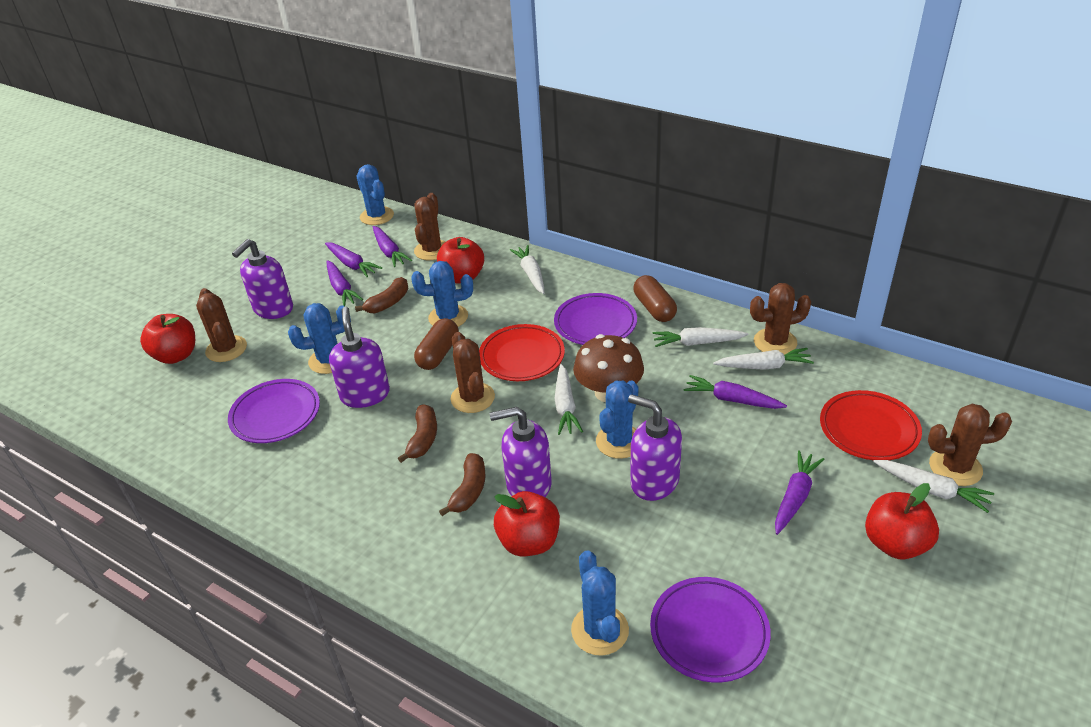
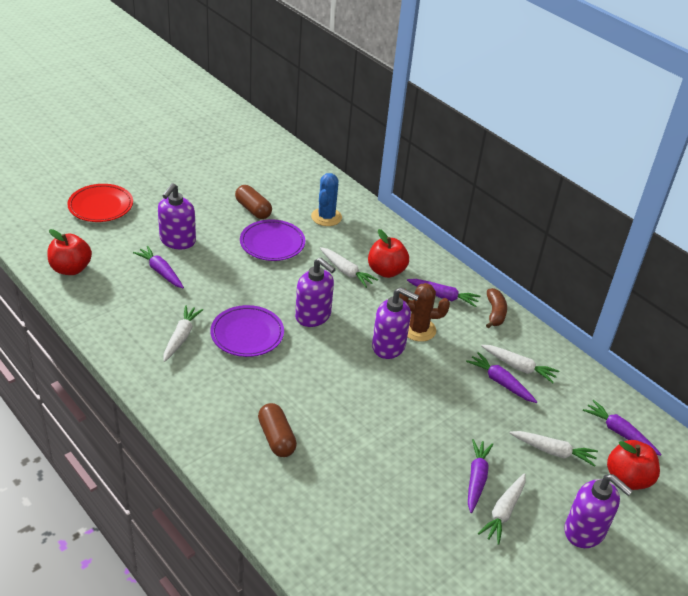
blue cactus: [288,303,351,374] [356,164,394,225] [411,261,473,327] [571,550,629,656] [596,380,639,459] = 5 -> [311,173,342,226] = 1
brown banana: [355,277,409,313] [398,404,437,463] [439,453,486,516] = 3 -> [486,288,507,328] = 1
brown cactus: [196,288,247,362] [414,193,446,260] [450,332,495,413] [750,283,811,355] [928,404,1012,486] = 5 -> [399,283,450,342] = 1
brown mushroom: [573,334,644,402] = 1 -> none = 0
purple plate: [228,379,320,443] [554,293,637,345] [650,577,771,683] = 3 -> [210,305,284,357] [240,219,305,261] = 2
red apple: [140,314,195,364] [437,237,484,283] [494,491,560,557] [865,483,939,559] = 4 -> [47,229,92,275] [368,229,409,278] [607,440,660,490] = 3
red plate: [479,324,565,381] [820,390,922,460] = 2 -> [67,184,133,222] = 1

